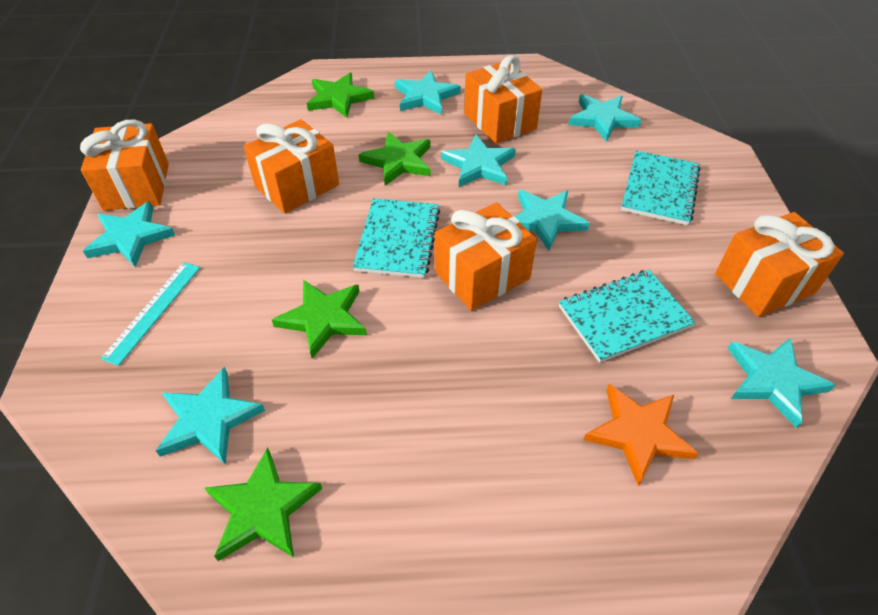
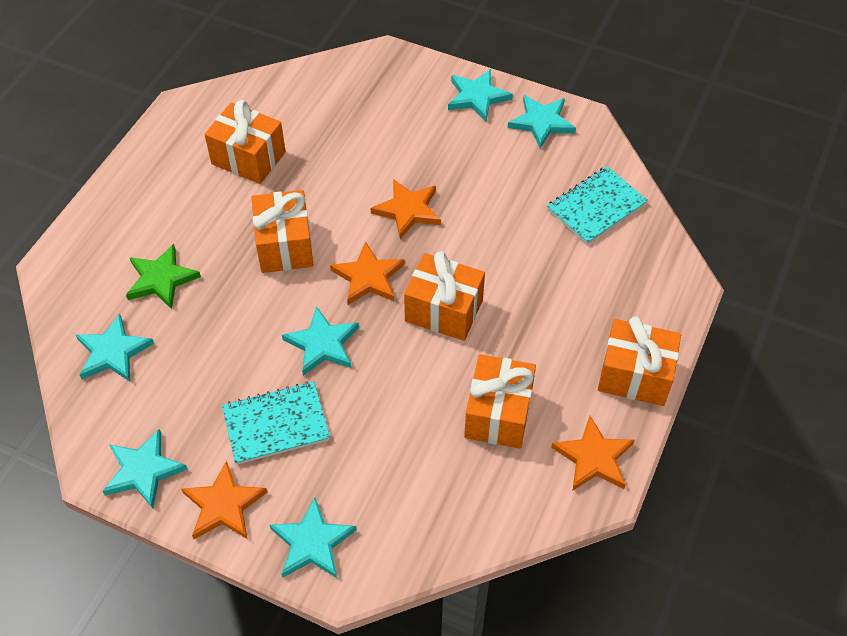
green star: [205,447,322,561] [272,280,367,359] [307,73,374,118] [358,132,430,186] = 4 -> [126,244,201,309] = 1
orange star: [584,384,699,486] = 1 -> [181,460,267,539] [330,241,405,305] [370,179,441,239] [551,416,634,491] = 4
turquoise notebook: [353,198,440,278] [559,270,696,363] [621,151,700,225] = 3 -> [222,381,330,465] [547,166,648,245] = 2
turquoise ruler: [100,262,200,366] = 1 -> none = 0
turquoise star: [83,201,175,267] [156,367,265,465] [395,70,461,115] [441,135,516,187] [514,190,590,251] [568,94,641,142] [728,338,835,428] = 7 -> [76,314,154,382] [102,429,188,508] [270,497,357,578] [282,306,359,376] [448,69,513,121] [508,95,576,148] = 6

